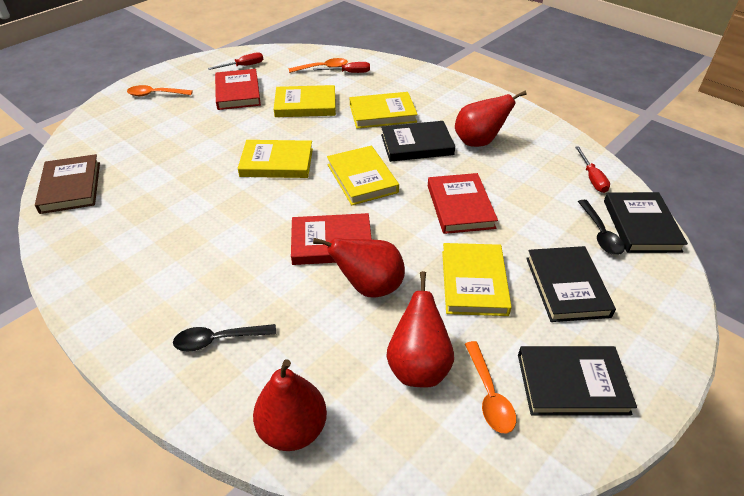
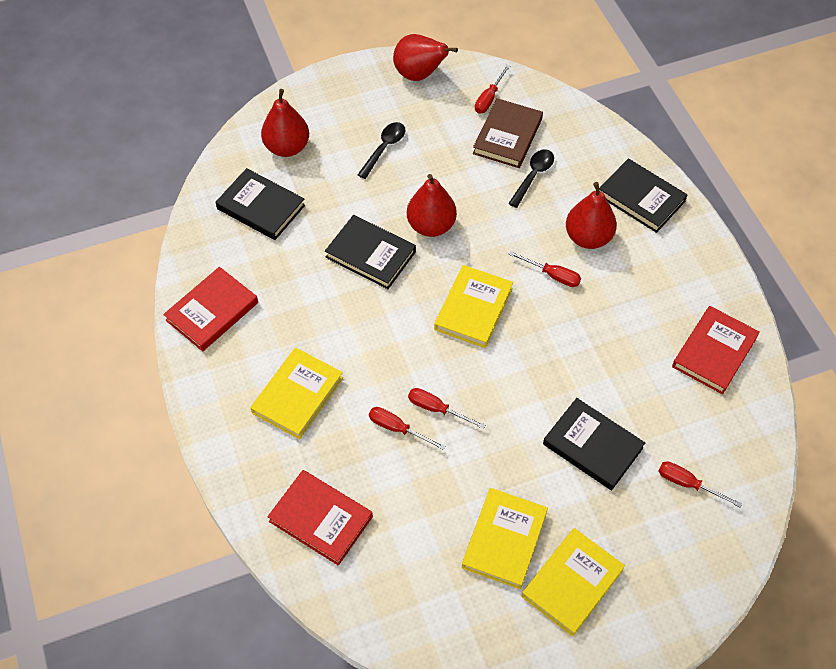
orange spoon: [127,85,193,96] [288,58,348,73] [465,341,516,433] = 3 -> none = 0
red screwdriver: [208,52,263,70] [313,62,370,73] [575,146,610,193] = 3 -> [369,407,445,450] [408,388,485,429] [475,65,510,114] [508,251,581,287] [659,461,742,507] = 5
yellow book: [238,140,313,178] [274,85,336,117] [327,146,399,205] [350,92,418,129] [442,243,512,316] = 5 -> [250,348,343,439] [434,265,513,348] [462,488,548,589] [522,528,625,636] = 4

